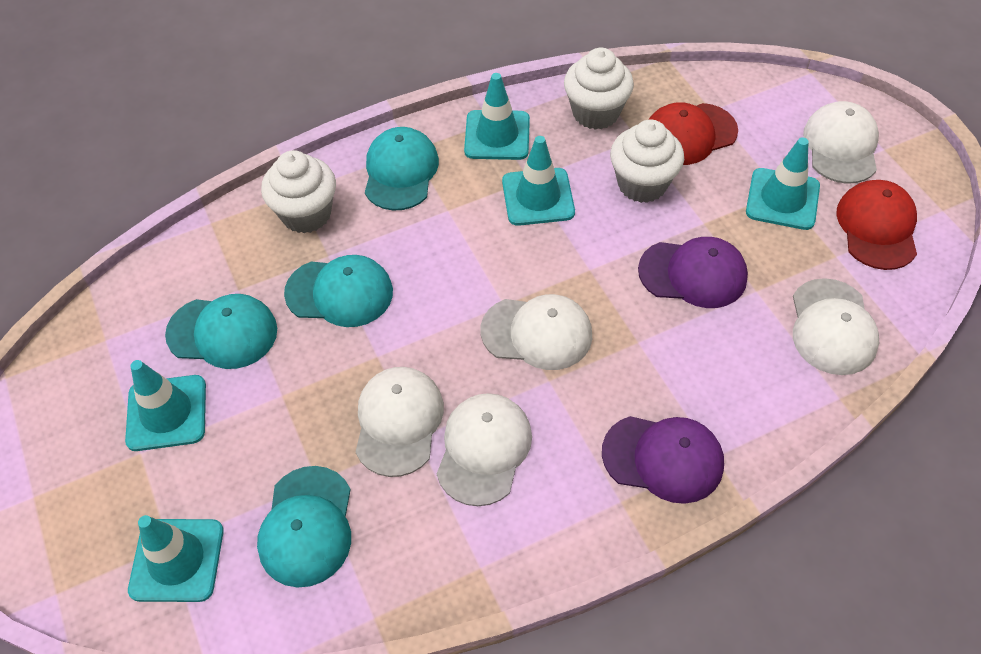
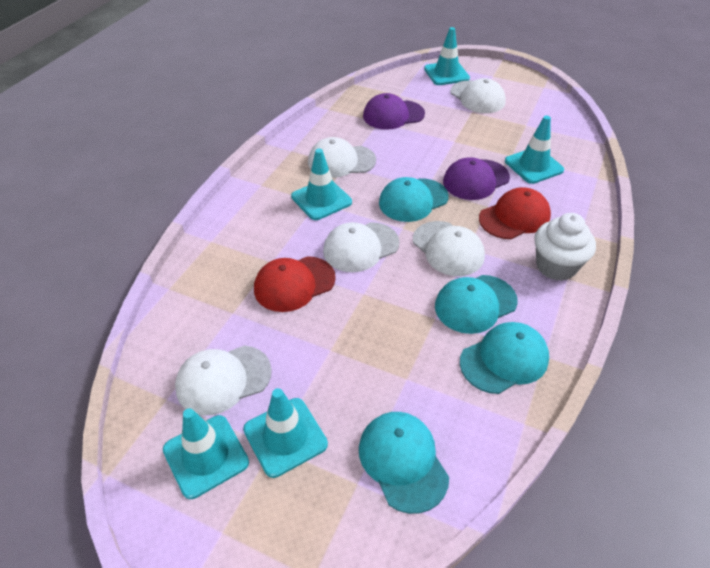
white cupcake: [261,150,336,233] [564,48,634,130] [610,120,684,203] = 3 -> [535,213,596,281] = 1

